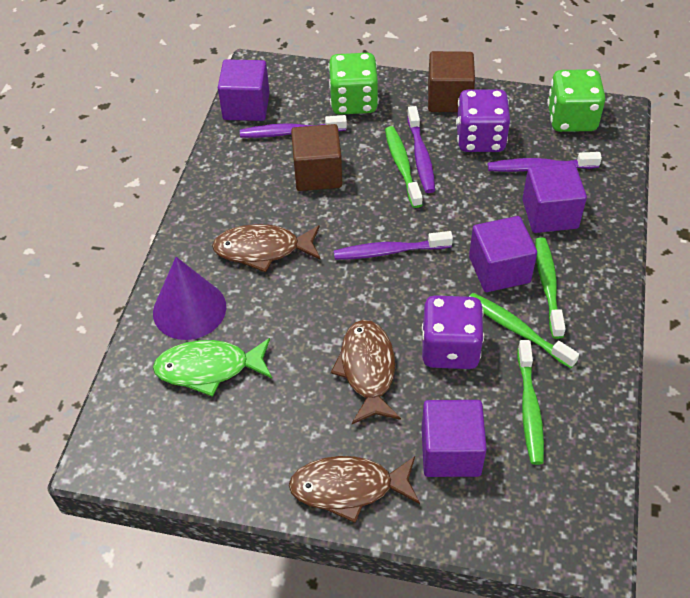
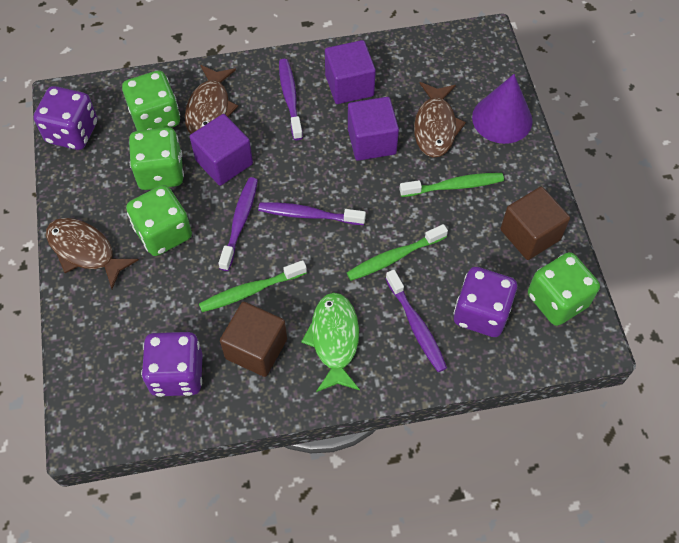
green dice: [328,53,379,115] [547,69,605,132] = 2 -> [122,70,180,131] [126,185,192,256] [129,127,184,190] [528,252,600,326] = 4
green toothbrush: [385,126,423,208] [469,293,579,368] [517,340,544,465] [535,237,566,339] = 4 -> [199,260,307,312] [347,224,448,281] [400,173,504,197] = 3
purple cube: [218,59,270,121] [422,400,487,477] [469,216,537,292] [522,163,587,233] = 4 -> [190,114,253,186] [325,40,376,104] [348,97,399,161] = 3
purple dice: [422,295,484,369] [456,89,510,152] = 2 -> [34,86,97,150] [141,332,203,397] [453,267,517,337] = 3

